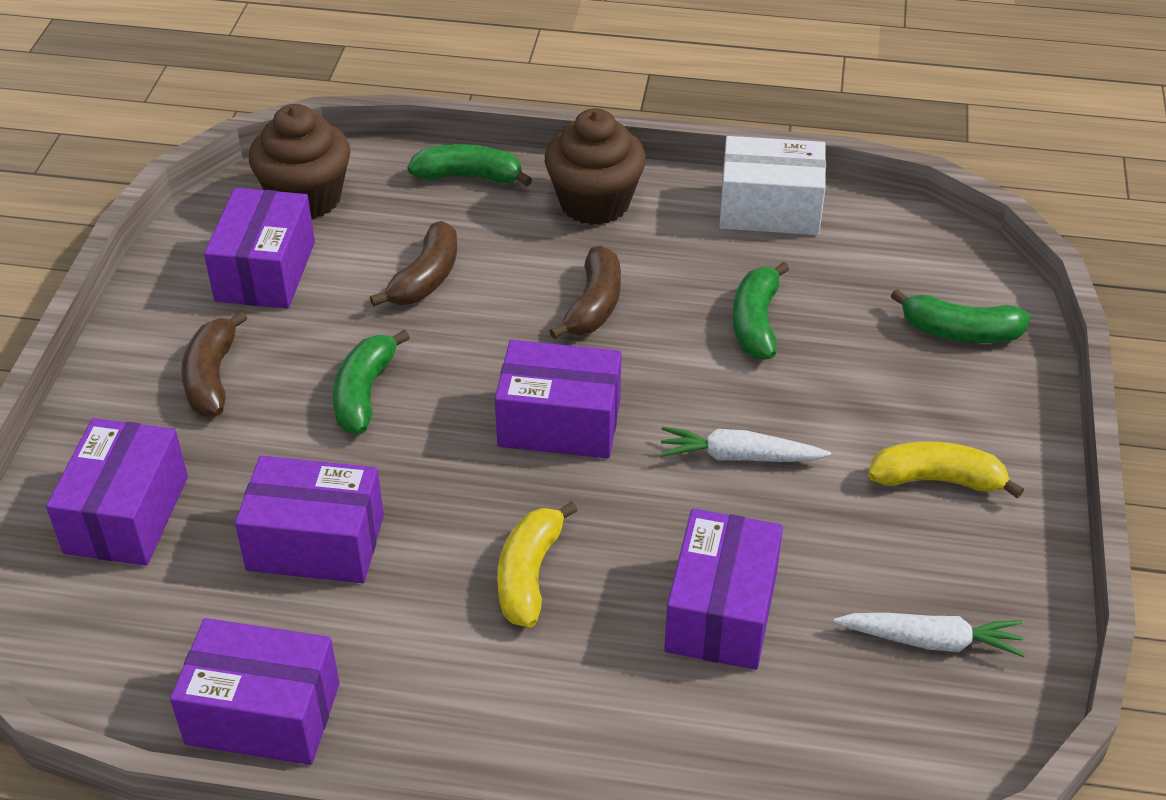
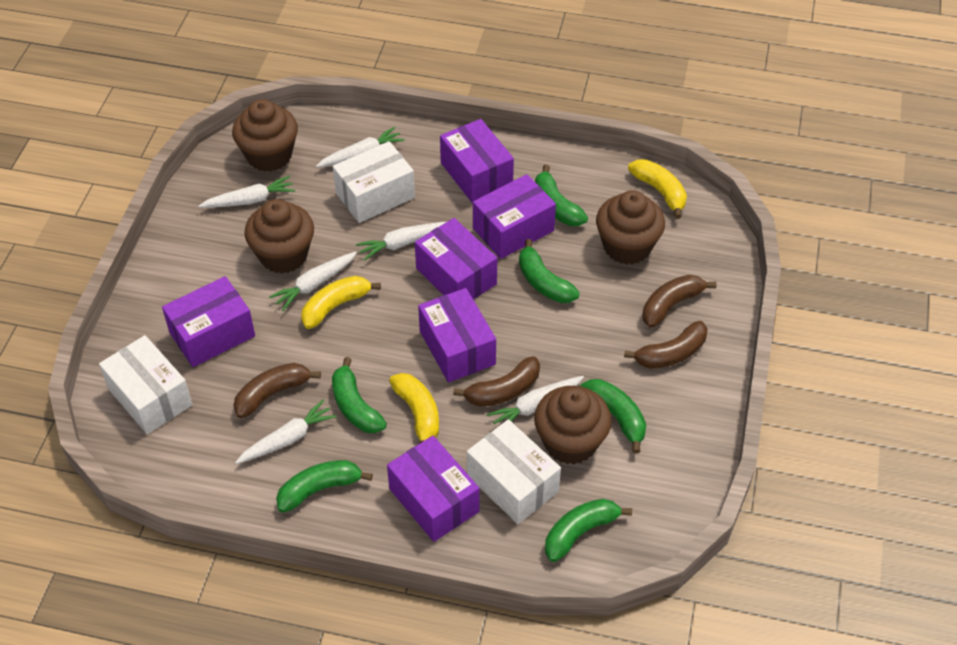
brown banana: [181,311,247,417] [370,221,457,307] [549,246,621,339] = 3 -> [234,363,321,418] [453,356,540,407] [624,321,708,369] [642,275,717,328] = 4
brown cupcake: [249,104,351,219] [545,108,646,225] = 2 -> [232,99,298,172] [244,199,314,273] [534,386,612,464] [596,190,665,265] = 4
green banana: [333,330,410,434] [407,144,533,186] [733,262,789,360] [891,289,1031,343] = 4 -> [276,460,373,513] [332,357,387,433] [519,239,580,303] [535,165,588,226] [545,499,632,562] [580,379,646,454] = 6
white box: [719,136,826,235] = 1 -> [99,335,193,434] [333,141,415,223] [467,419,561,524] = 3
white carrot: [660,427,831,462] [833,613,1025,657] = 2 -> [199,176,295,208] [235,400,337,464] [269,252,357,311] [316,127,405,168] [356,222,446,261] [487,376,584,424] = 6
yellow banana: [497,501,578,627] [868,441,1024,499] = 2 -> [301,276,381,329] [389,373,439,443] [628,159,687,219] = 3

